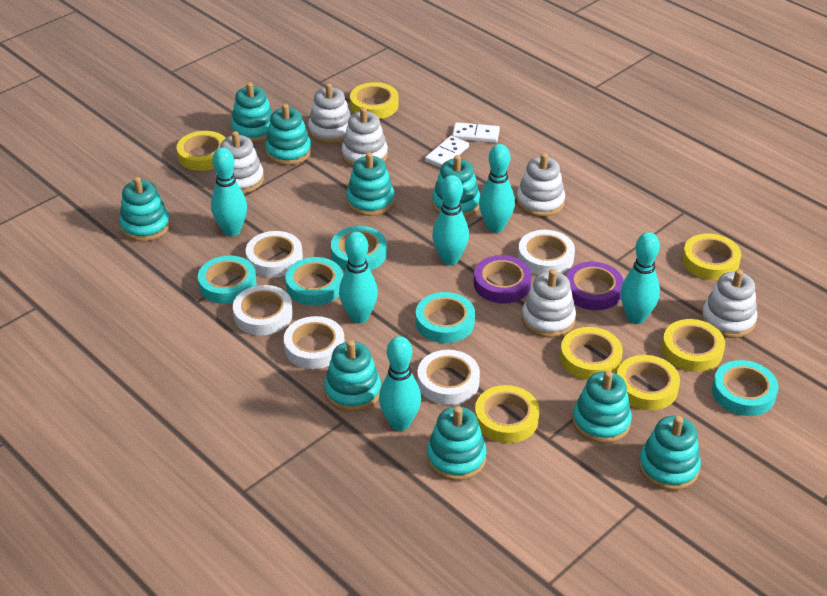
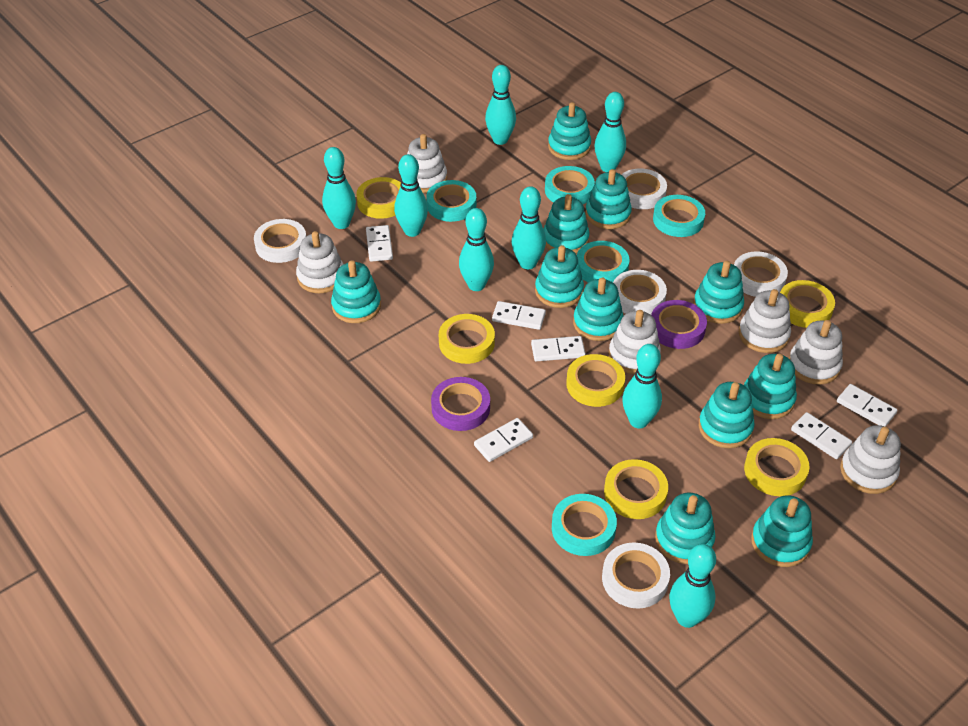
turquoise bowling pin: [211,147,247,236] [339,232,378,323] [379,336,421,431] [432,175,469,265] [479,144,515,233] [620,232,660,324] = 6 -> [322,147,356,229] [394,154,428,237] [459,208,494,291] [485,65,516,145] [512,186,546,269] [594,92,626,172] [622,344,662,429] [670,544,716,628] = 8
turquoise stacking toy: [119,177,170,242] [231,82,273,143] [265,104,312,165] [324,340,381,412] [346,152,395,216] [427,406,487,481] [432,155,480,218] [572,370,632,443] [639,416,701,491] = 9 -> [331,260,381,323] [535,245,584,308] [543,194,589,254] [548,102,591,160] [573,278,624,341] [585,169,632,229] [655,493,715,564] [694,261,744,324] [699,382,755,448] [744,354,797,419] [751,495,813,567] = 11
white domino: [425,136,469,168] [452,122,500,143] = 2 -> [366,225,393,262] [474,418,533,462] [492,301,546,330] [531,336,586,361] [791,412,852,459] [837,384,898,427] = 6
yellow tape: [177,131,225,171] [350,82,399,119] [475,385,539,443] [560,327,623,380] [617,355,680,410] [662,319,725,372] [682,233,741,280] = 7 -> [356,177,401,219] [439,314,495,364] [566,354,625,407] [604,459,668,519] [744,438,810,496] [780,280,835,328] = 6

